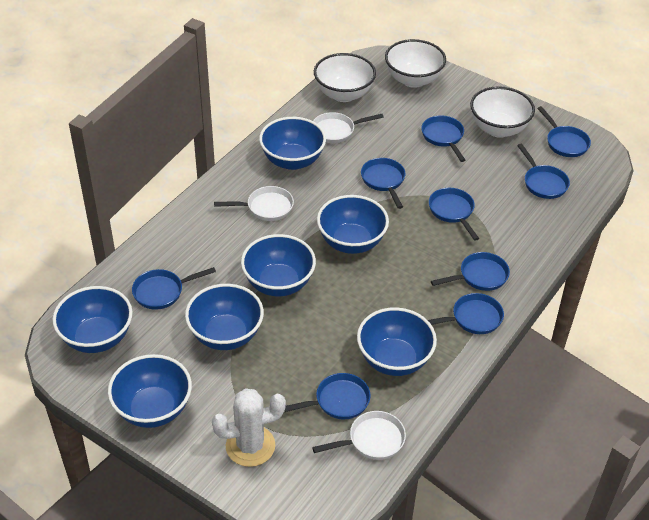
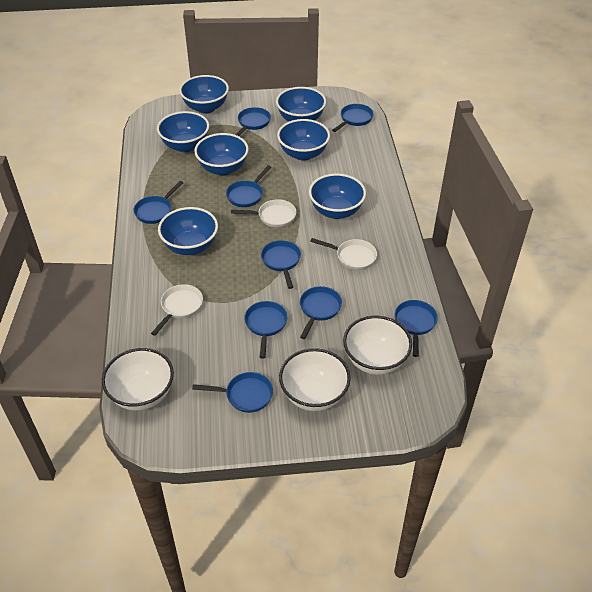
white cactus: [212,388,286,467] = 1 -> none = 0

